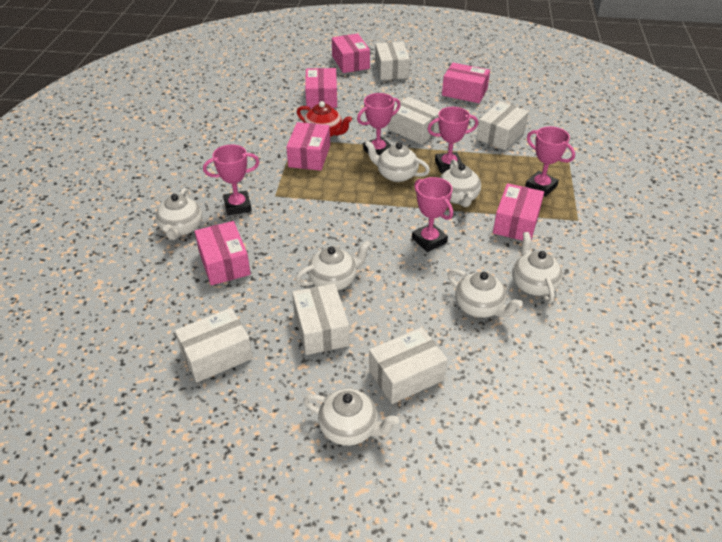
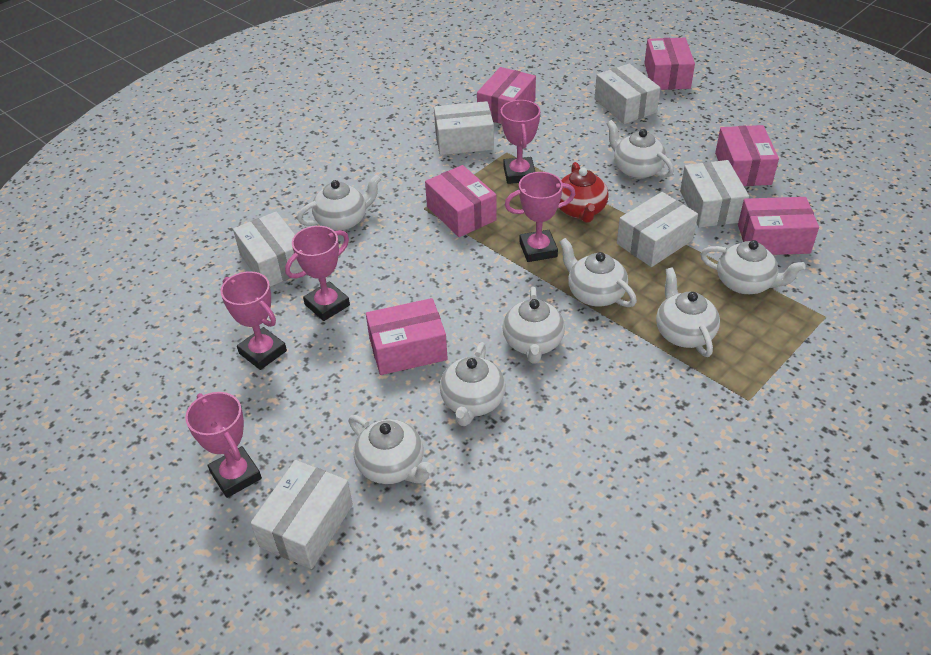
white teapot: [156,188,202,240] [295,241,371,290] [303,389,399,446] [365,141,430,182] [440,159,481,207] [448,269,523,318] [512,232,563,304] = 7 -> [297,174,381,231] [348,415,434,484] [440,342,506,426] [502,286,565,364] [560,238,637,307] [606,120,674,179] [656,267,720,357] [700,240,806,294] = 8

